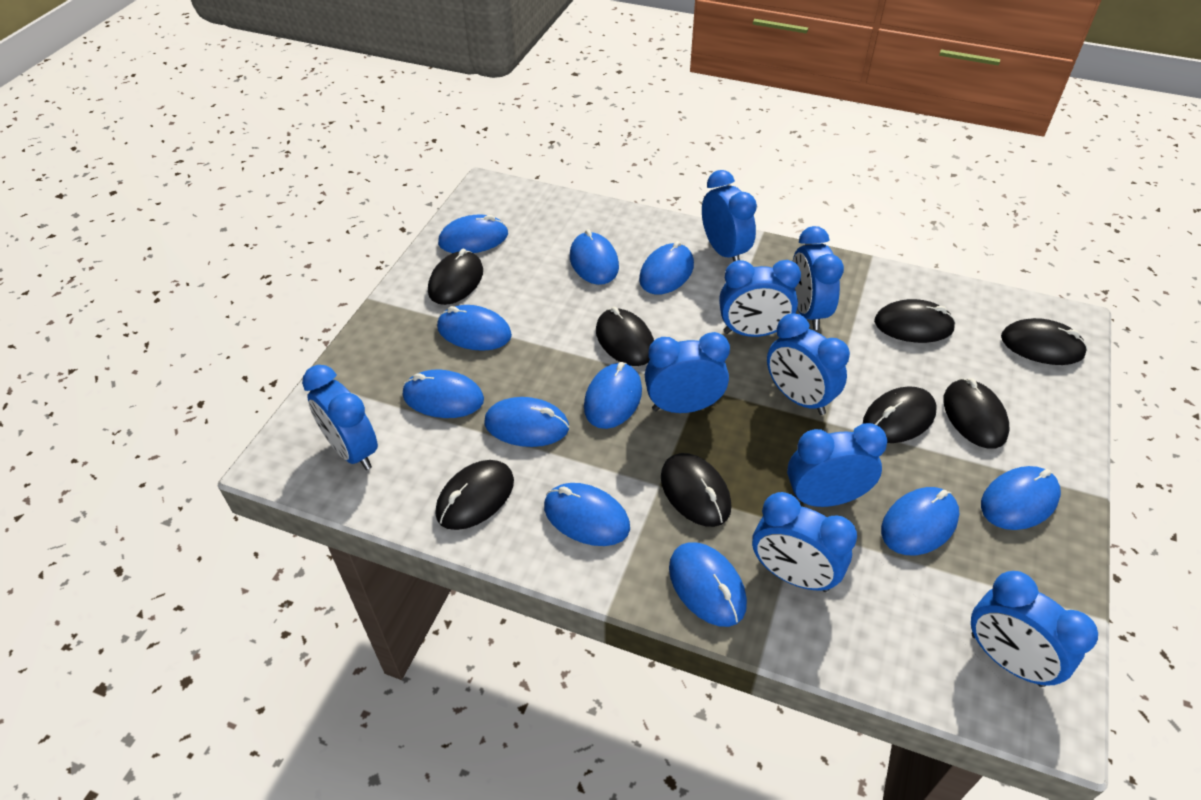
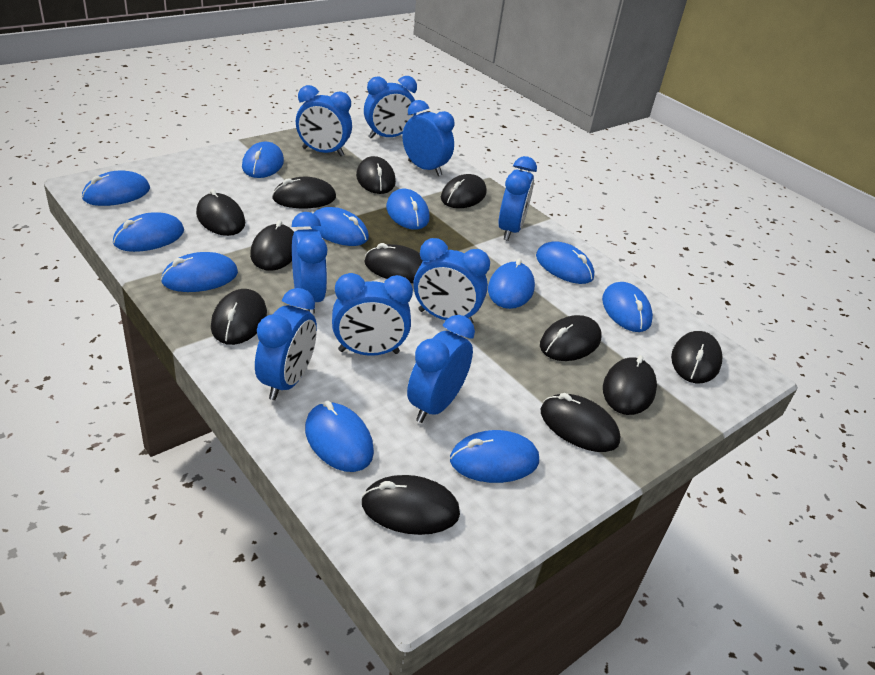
black mouse: [428,249,483,305] [435,460,514,530] [596,307,654,366] [661,453,732,527] [863,386,937,443] [874,299,956,343] [943,378,1009,448] [1001,318,1088,365] = 8 -> [196,189,245,236] [211,289,267,345] [250,220,294,271] [272,177,336,208] [356,156,396,194] [361,475,460,535] [364,243,423,283] [441,174,487,208] [540,315,601,361] [541,393,620,452] [603,355,657,415] [671,331,722,383] = 12

